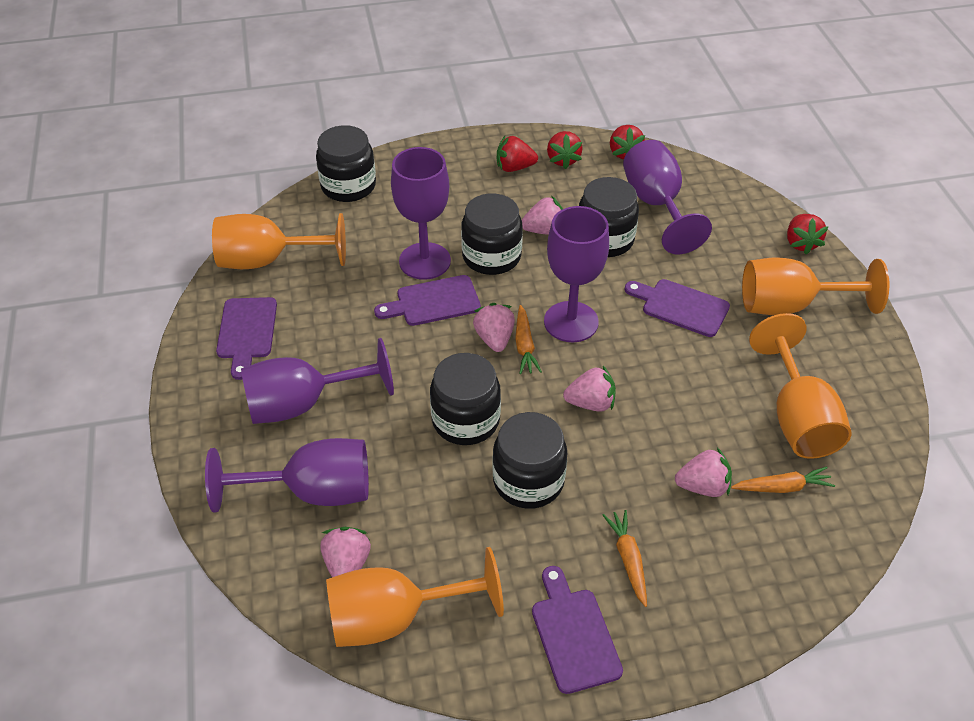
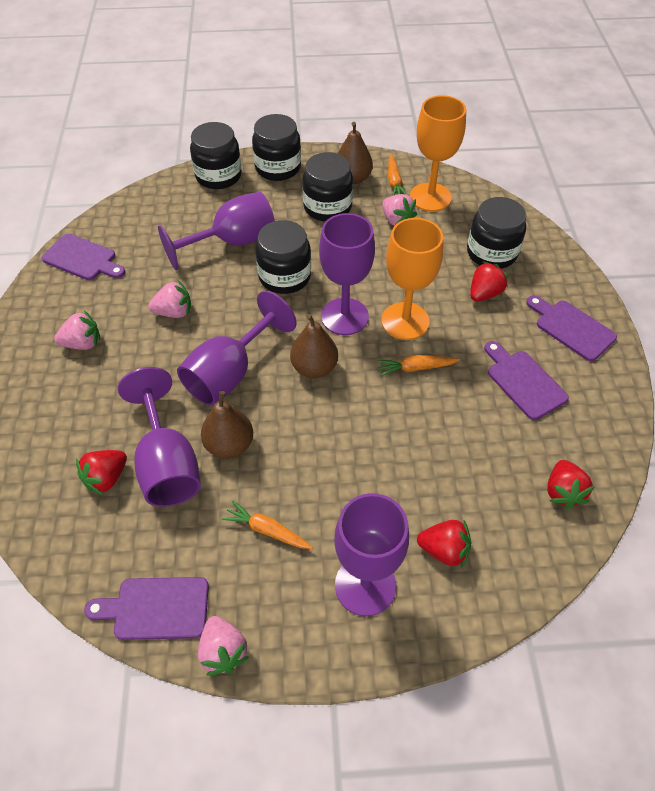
brown pear: none = 0 -> [201,391,253,459] [290,314,338,378] [338,122,373,185] = 3
orange goblet: [212,213,346,269] [326,547,504,647] [742,258,889,315] [749,313,852,459] = 4 -> [381,218,443,340] [410,95,466,211] = 2
pink strawberry: [320,527,371,577] [473,303,515,352] [522,196,563,235] [563,366,616,412] [675,447,732,497] = 5 -> [54,311,100,350] [148,280,191,318] [198,616,249,676] [382,194,417,226] = 4

